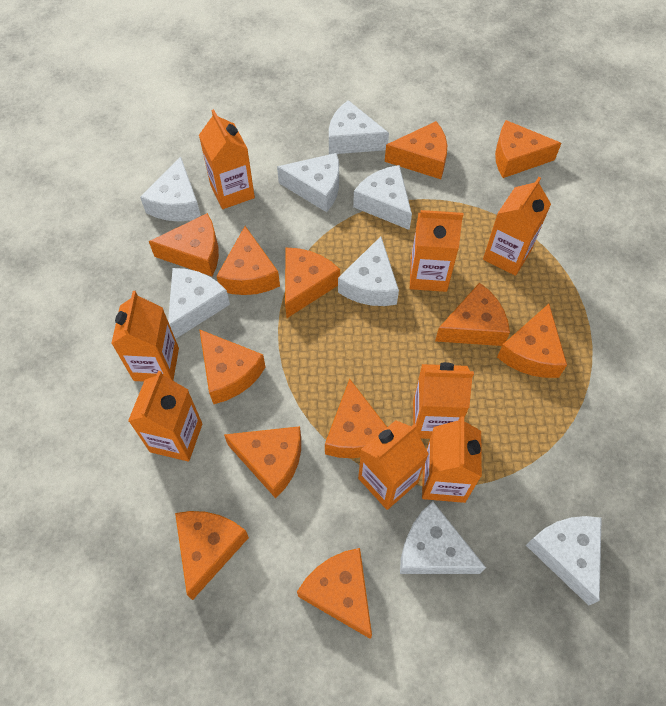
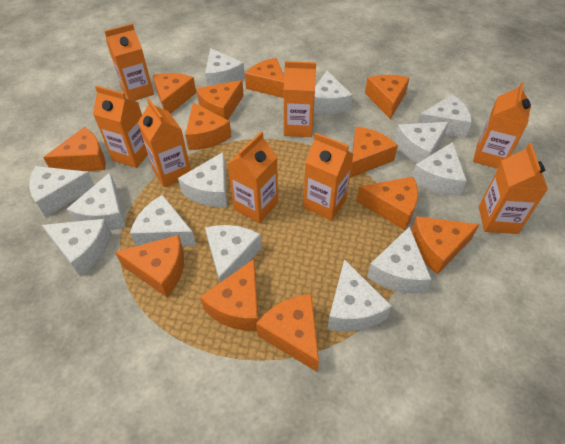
white cheese: [140,157,201,221] [168,268,230,339] [277,153,339,212] [329,100,389,154] [338,236,399,306] [353,165,412,230] [400,502,486,574] [526,516,602,605] = 8 -> [29,166,94,217] [42,219,112,276] [67,173,126,230] [130,195,196,247] [178,152,227,207] [205,48,245,86] [205,225,261,282] [314,71,352,114] [327,259,392,331] [367,226,431,294] [395,122,449,163] [412,142,467,196] [417,95,472,138] = 13

